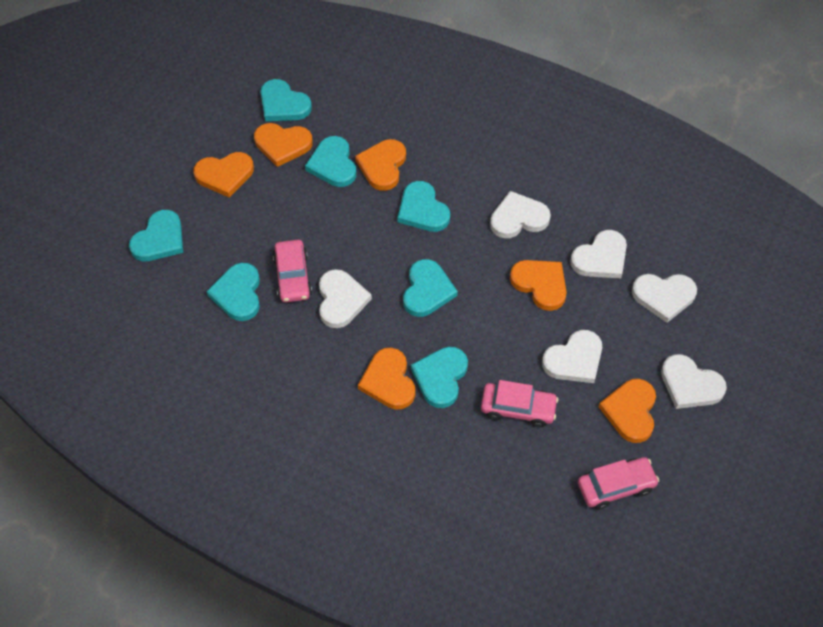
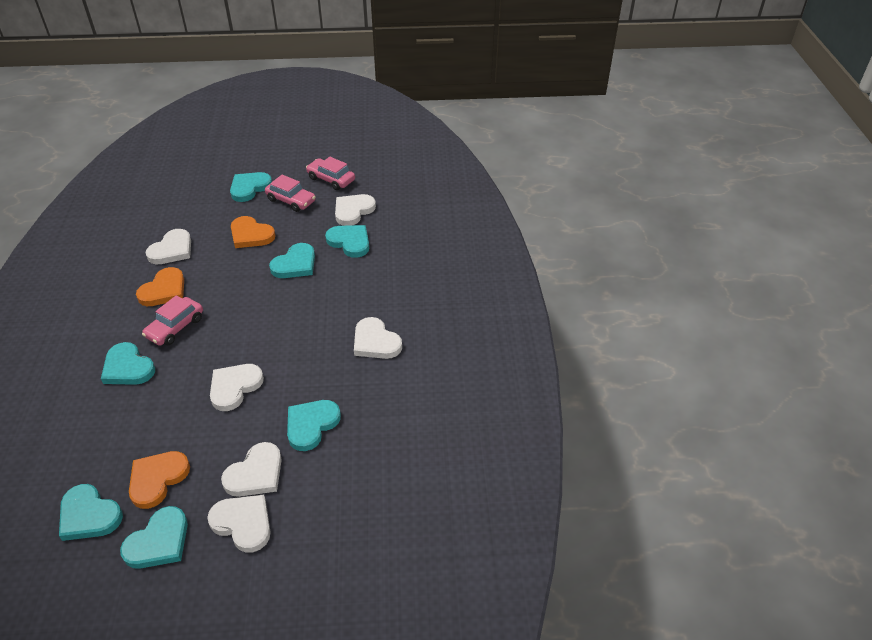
orange heart: [193,152,254,198] [254,123,313,167] [355,139,406,191] [358,348,415,409] [510,260,567,311] [599,379,656,443] = 6 -> [129,451,190,509] [136,267,184,306] [231,216,276,248] = 3

